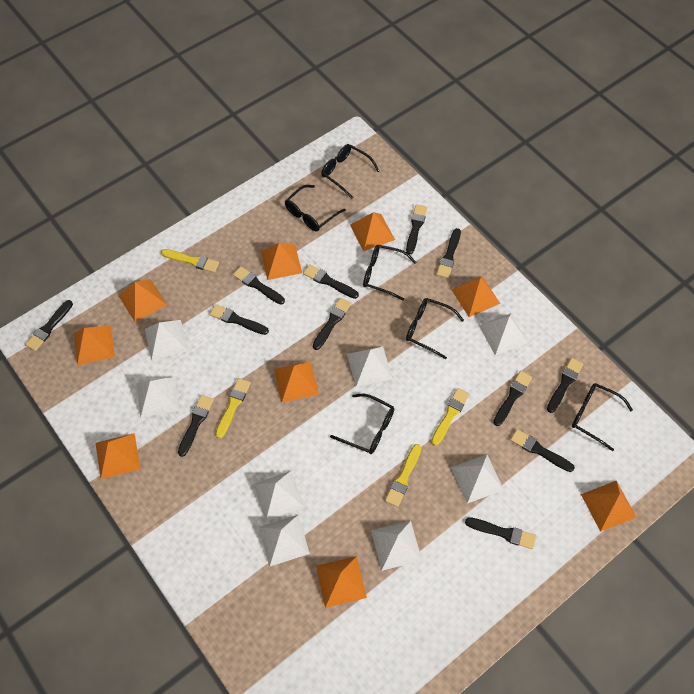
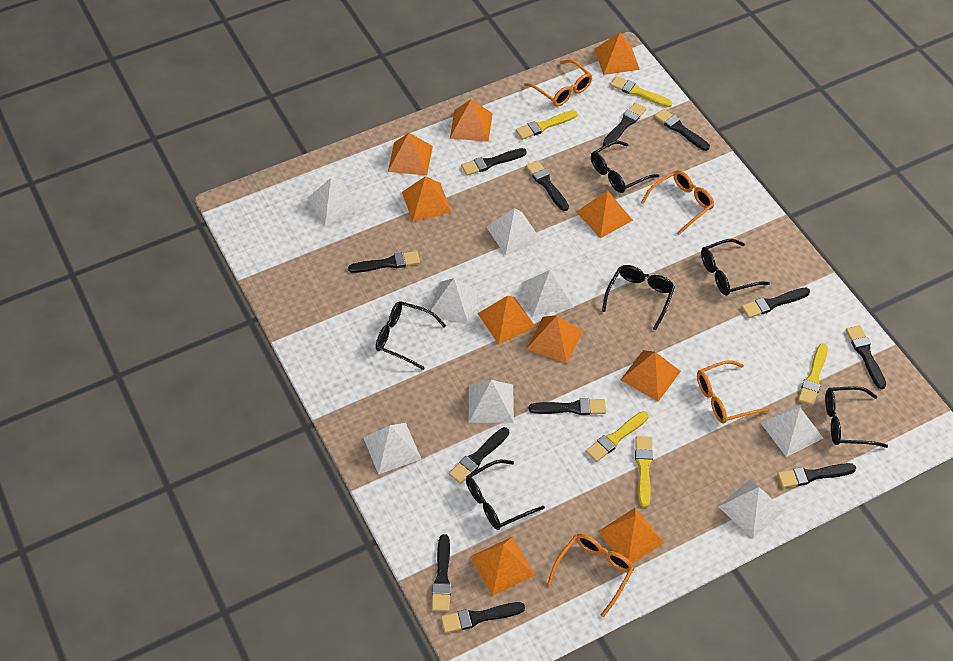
orange glasses: none = 0 -> [524,59,592,106] [548,534,634,617] [641,170,714,235] [697,360,770,423] = 4
orange pyramid: [74,326,115,365] [96,433,141,479] [119,279,167,322] [261,243,302,280] [274,361,319,403] [316,556,367,608] [350,212,395,251] [451,276,500,317] [581,481,636,532] = 9 -> [388,133,433,176] [402,176,452,222] [450,99,493,142] [470,537,535,596] [477,296,536,344] [527,316,583,364] [577,190,633,238] [595,32,640,75] [598,508,665,564] [621,350,681,401] = 10
yellow brush: [161,249,219,273] [215,378,251,439] [385,444,421,507] [431,388,470,446] = 4 -> [516,110,577,140] [586,411,649,462] [610,76,672,107] [635,436,653,508] [798,343,828,406] = 5

